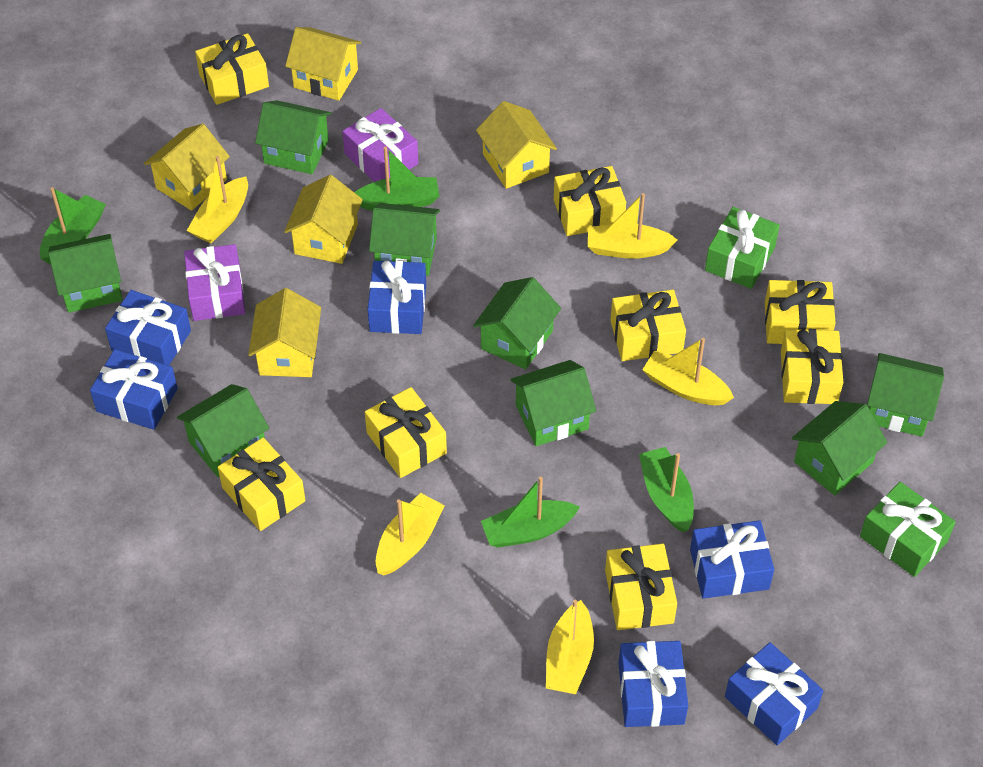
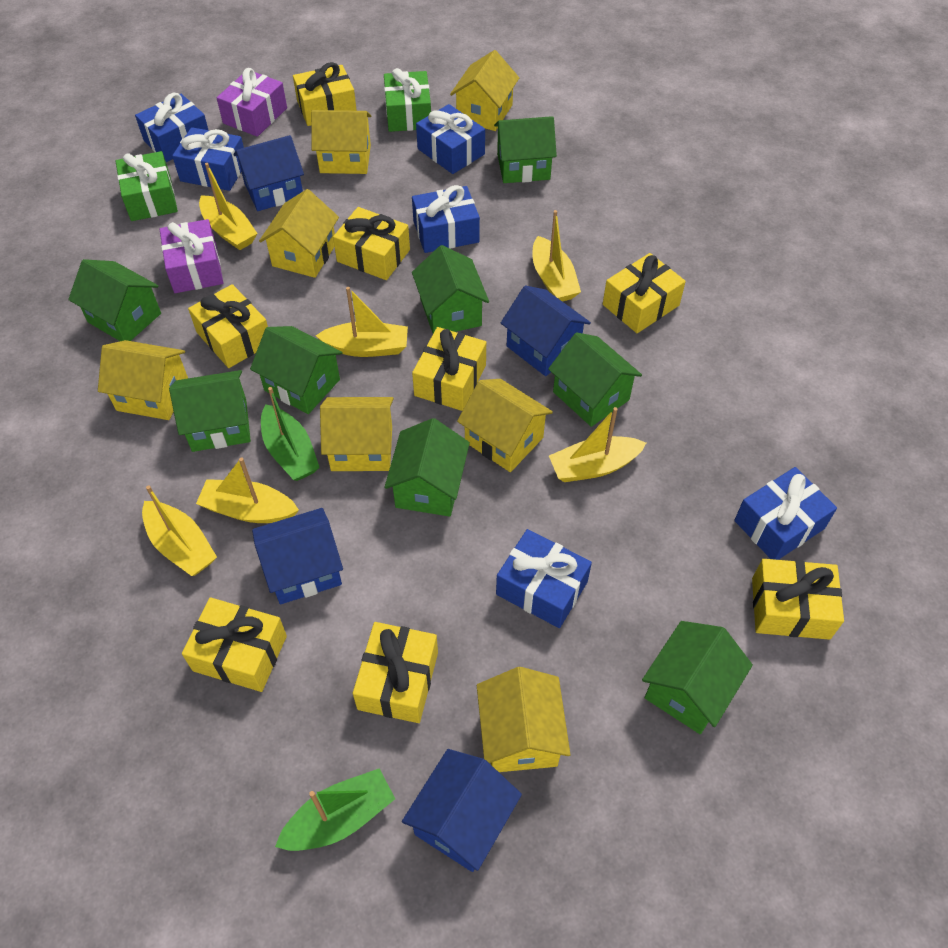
blue house: none = 0 -> [233,135,304,211] [252,508,343,605] [402,749,522,872] [501,285,591,376] = 4
green boat: [40,187,106,264] [355,146,439,211] [481,477,580,548] [639,447,694,532] = 4 -> [261,387,320,481] [275,768,395,851] = 2
yellow boat: [187,156,248,243] [376,493,445,575] [546,600,594,694] [588,193,677,259] [642,338,734,405] = 5 -> [142,485,217,576] [196,458,299,523] [199,163,258,250] [316,287,408,357] [533,210,581,302] [549,407,646,482] = 6
yellow house: [144,124,230,211] [248,288,321,377] [284,175,363,264] [285,27,361,101] [476,101,557,189] = 5 -> [98,340,188,420] [259,189,339,278] [311,110,371,174] [320,397,394,471] [450,50,519,131] [457,379,553,472] [477,667,571,772] = 7

